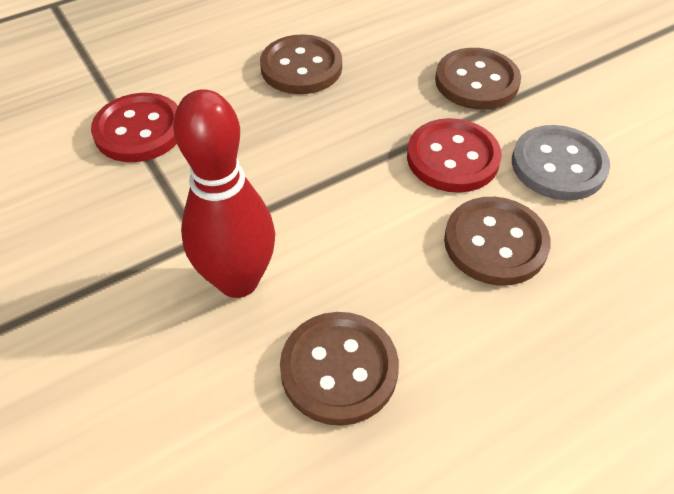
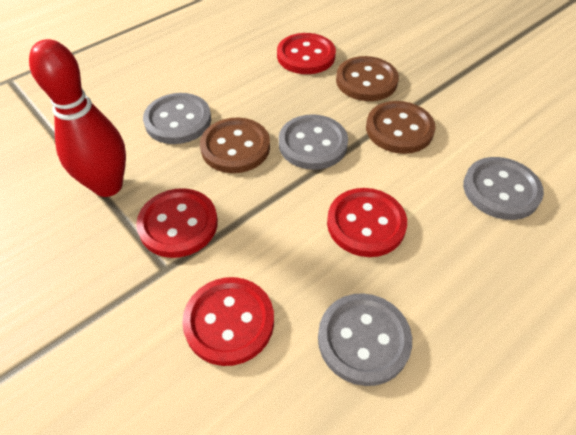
brown button: [260,34,342,94] [280,312,399,426] [435,48,521,109] [444,197,551,286] = 4 -> [200,117,270,173] [336,56,399,101] [366,101,435,154] = 3
grey button: [512,125,610,200] = 1 -> [143,93,211,144] [279,114,348,170] [318,293,412,386] [463,157,544,220] = 4
red button: [91,93,178,162] [407,118,502,193] = 2 -> [136,188,218,258] [182,277,274,366] [277,33,336,74] [327,188,407,257] = 4

